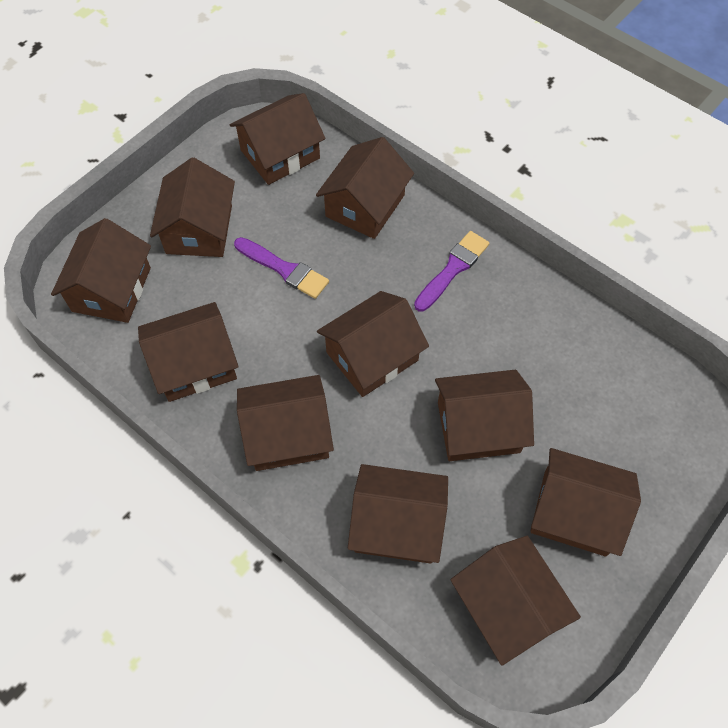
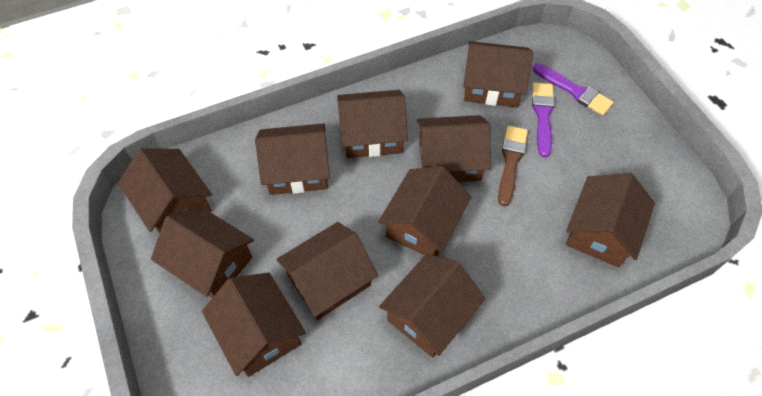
brown brush: none = 0 -> [498,126,528,207] = 1

